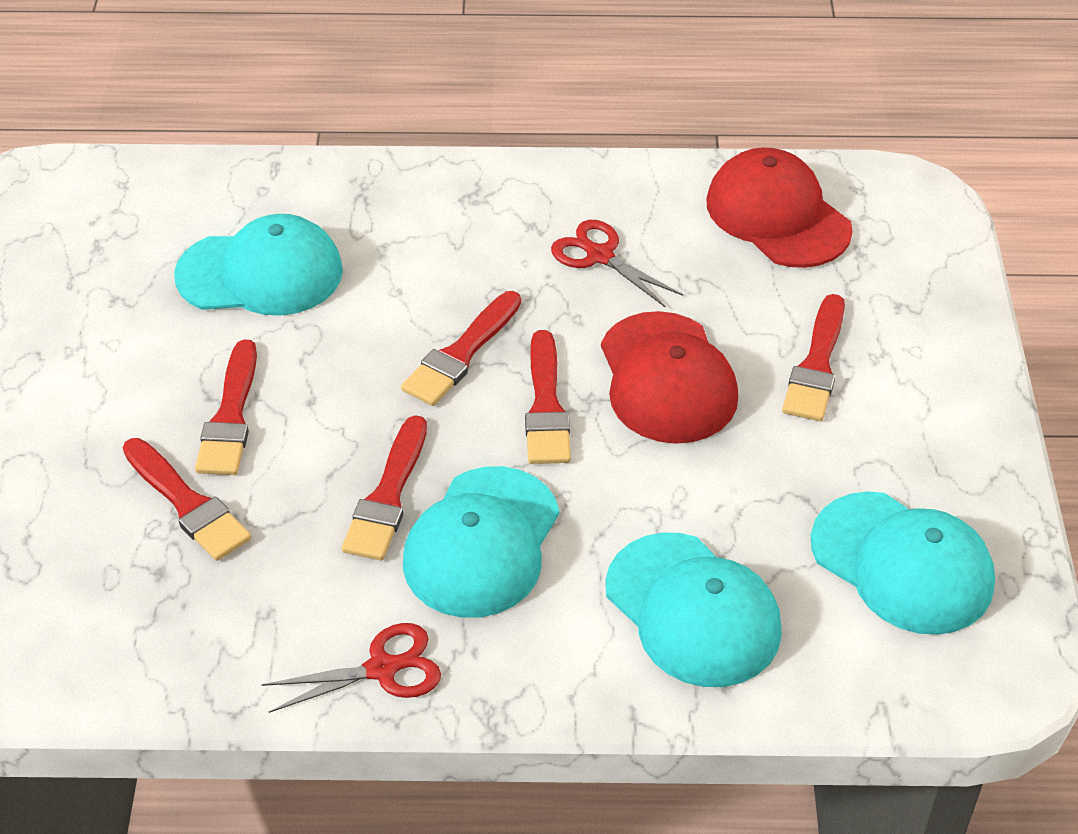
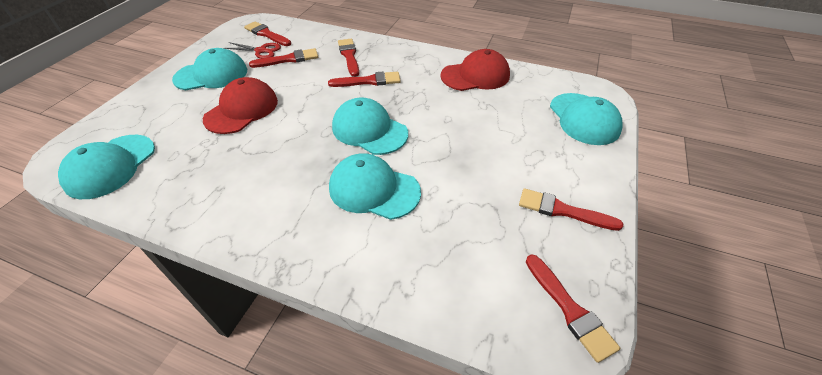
red scissors: [261,623,441,713] [551,220,683,308] = 2 -> [224,42,281,58] = 1
turquoise cap: [174,214,343,316] [403,466,559,618] [605,533,782,687] [811,491,995,635] = 4 -> [58,135,155,199] [172,48,247,90] [329,153,421,220] [332,98,408,155] [550,93,623,145] = 5

